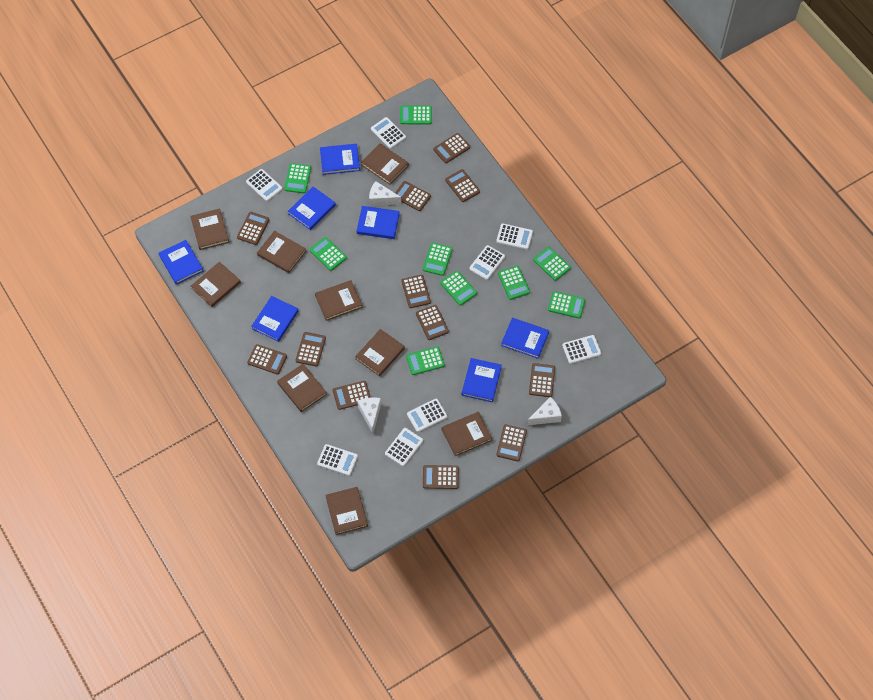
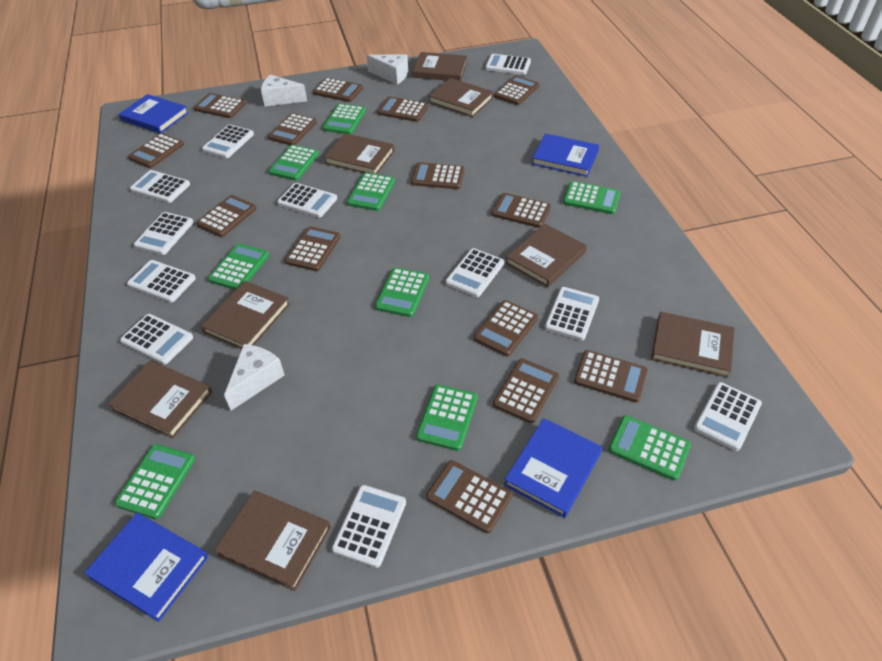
blue book: [159,240,203,285] [251,296,299,342] [288,187,336,230] [320,144,360,175] [357,206,400,239] [462,358,502,402] [501,318,549,359] = 7 -> [84,513,208,622] [119,94,189,133] [504,418,602,518] [532,134,599,177] = 4
brown book: [190,208,229,250] [191,262,241,307] [257,231,306,273] [277,364,327,412] [315,280,363,321] [325,487,368,535] [355,329,405,377] [361,143,409,185] [442,412,492,456] = 9 -> [108,361,212,439] [201,281,290,349] [214,490,331,591] [324,133,394,174] [412,52,468,81] [429,78,494,117] [506,224,587,287] [651,312,735,378] = 8
brown calculator: [237,212,269,245] [247,344,287,374] [296,332,326,367] [333,381,371,410] [395,181,431,211] [401,275,431,308] [416,305,449,340] [423,465,459,489] [433,133,470,163] [445,169,480,202] [496,425,527,461] [529,363,555,397] = 12 -> [128,133,184,168] [194,93,246,118] [196,195,257,237] [268,113,317,145] [285,226,341,271] [313,78,363,102] [377,96,428,122] [411,162,465,189] [426,460,512,533] [474,300,538,356] [491,193,551,228] [493,358,559,423] [494,75,539,105] [574,350,648,403] = 14
white calculator: [246,169,282,201] [317,444,358,476] [371,117,406,149] [385,428,423,466] [407,399,447,432] [469,245,505,280] [496,223,533,249] [562,335,601,364] = 8 -> [120,314,193,365] [127,260,196,302] [130,170,190,203] [134,212,194,255] [202,124,254,158] [277,183,337,218] [332,485,406,568] [445,248,504,297] [485,54,531,75] [545,287,599,340] [694,382,762,451] = 11

